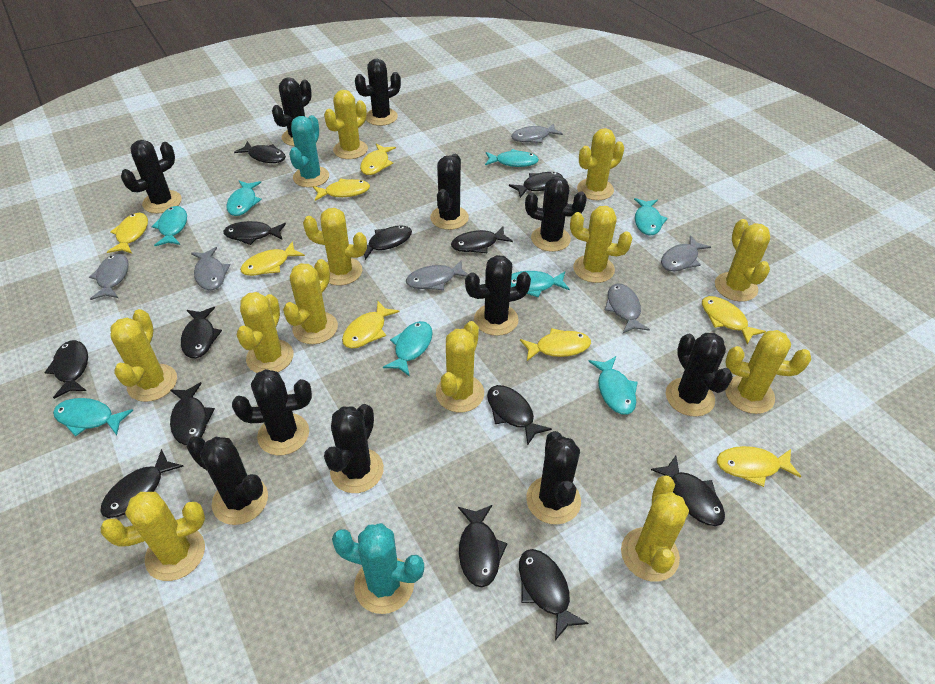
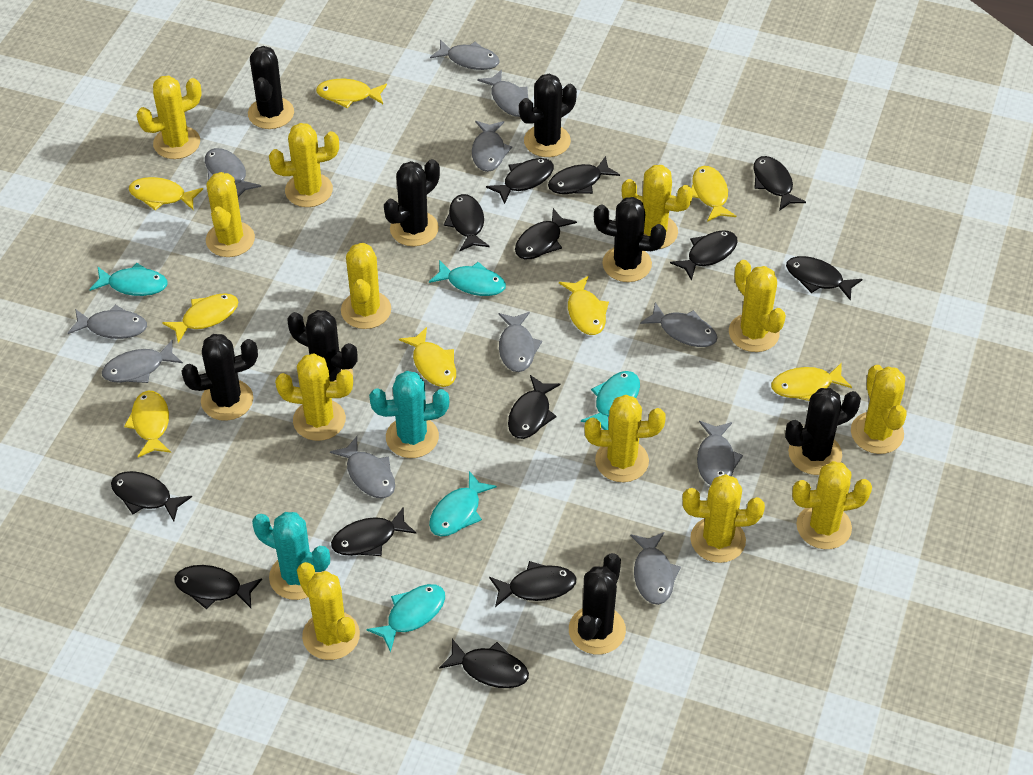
black cactus: [121,140,182,214] [187,436,268,525] [232,369,312,455] [272,77,312,146] [324,404,384,493] [355,59,401,126] [430,154,469,230] [465,255,531,336] [525,176,587,252] [526,431,581,525] [666,333,733,417] = 11 -> [181,334,258,421] [248,46,294,129] [287,310,358,382] [384,159,440,246] [519,73,577,157] [569,553,626,654] [594,197,666,282] [785,388,861,475] = 8
grey fish: [89,254,129,300] [191,247,230,290] [406,260,468,290] [511,123,563,143] [605,283,650,333] [661,235,711,271] = 6 -> [68,305,147,339] [102,340,183,383] [205,148,261,197] [330,436,395,498] [430,39,500,70] [472,121,512,172] [478,69,529,117] [498,312,542,372] [630,532,681,605] [640,302,718,347] [697,421,743,485] = 11
turquoise fish: [53,398,133,436] [151,206,187,246] [227,181,262,216] [383,321,433,377] [485,149,539,167] [511,271,570,298] [588,356,638,415] [634,198,668,236] = 8 -> [90,263,168,296] [366,584,445,652] [429,260,506,296] [429,471,497,536] [581,371,640,430] = 5

